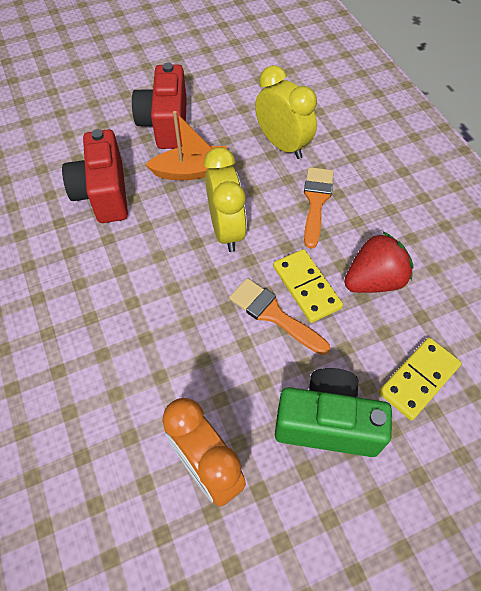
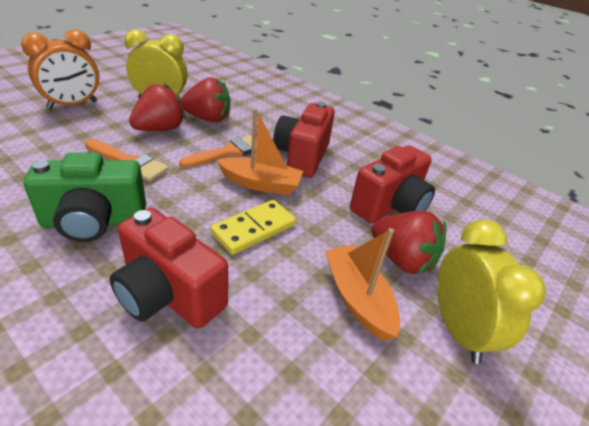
orange boat: [145,111,227,181] = 1 -> [217,108,303,195] [325,228,400,341] = 2
red camera: [62,129,128,223] [132,63,187,149] = 2 -> [110,208,228,329] [273,102,335,178] [350,145,435,223] = 3
red strawberry: [344,231,414,293] = 1 -> [129,83,186,131] [180,77,230,122] [372,211,446,274] = 3
yellow domino: [273,249,343,323] [379,338,462,420] = 2 -> [211,200,296,255] = 1

